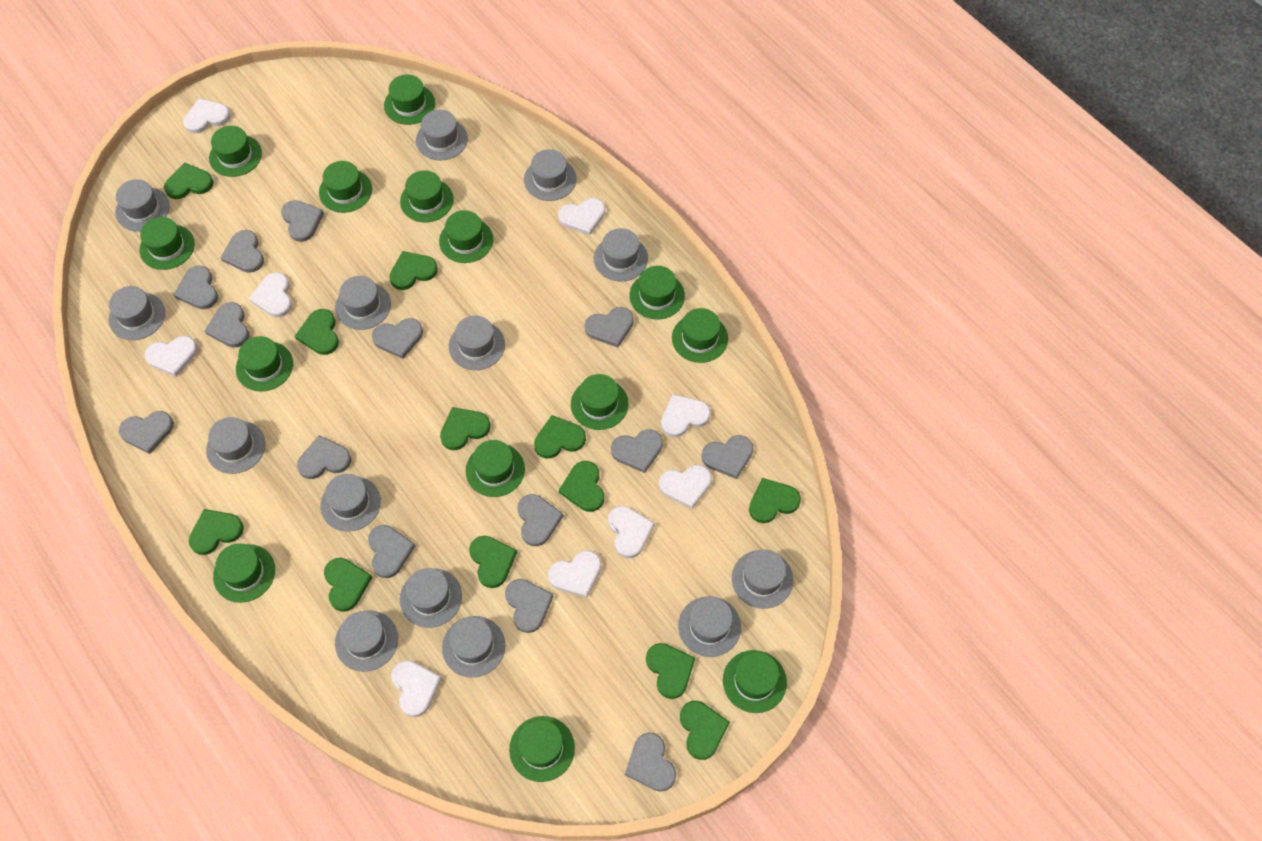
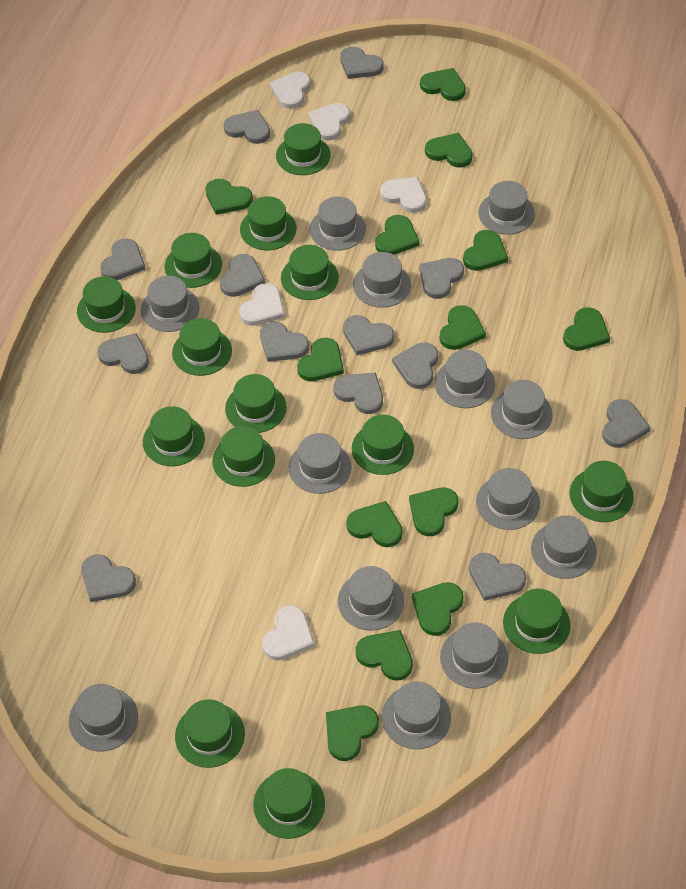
green heart: [164,163,214,199] [189,509,244,555] [295,309,339,355] [324,558,372,612] [389,251,438,290] [440,407,491,450] [469,536,517,588] [534,415,586,459] [559,461,604,512] [646,643,695,699] [680,701,730,760] [749,478,801,523] = 12 -> [206,179,253,215] [297,338,344,381] [326,705,379,761] [346,501,403,547] [356,630,413,681] [375,215,420,255] [409,488,459,536] [412,582,464,636] [420,68,466,101] [425,133,473,168] [439,305,486,350] [463,230,508,271] [563,307,610,351] = 13
grey hat: [109,286,165,340] [115,179,170,232] [206,417,265,474] [321,474,381,532] [335,276,391,330] [335,610,398,672] [400,568,462,628] [416,110,468,160] [442,616,505,678] [449,315,505,370] [524,149,577,201] [594,228,648,282] [678,596,741,657] [732,549,793,609] = 14 -> [69,684,138,752] [141,276,199,332] [288,433,351,494] [309,196,366,251] [338,566,404,631] [353,252,411,308] [381,681,451,749] [434,350,495,408] [440,622,508,689] [476,468,540,530] [478,181,535,235] [491,380,553,439] [531,515,597,579] = 13
grey heart: [119,411,174,454] [174,266,218,309] [205,302,249,348] [220,230,264,273] [281,200,324,242] [297,435,351,479] [368,525,415,578] [372,318,423,359] [505,579,553,633] [517,494,563,546] [585,307,634,347] [611,429,663,473] [625,732,676,792] [702,435,753,479] = 14 -> [81,554,136,602] [97,333,149,374] [100,239,146,280] [220,254,265,297] [223,110,270,144] [260,322,309,362] [333,373,383,414] [340,47,383,79] [343,315,394,355] [392,342,438,389] [419,258,464,299] [469,553,526,601] [602,399,651,448] = 13
white heart: [145,336,198,377] [183,98,231,133] [249,272,292,317] [391,660,442,717] [548,550,601,598] [558,198,605,235] [608,506,655,558] [659,465,712,509] [661,394,711,437] = 9 -> [239,283,285,326] [262,605,315,660] [270,72,311,109] [308,103,350,140] [380,177,427,213] = 5

